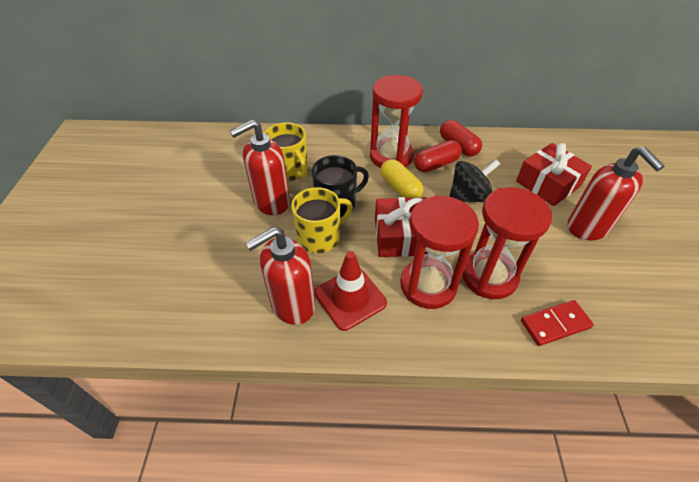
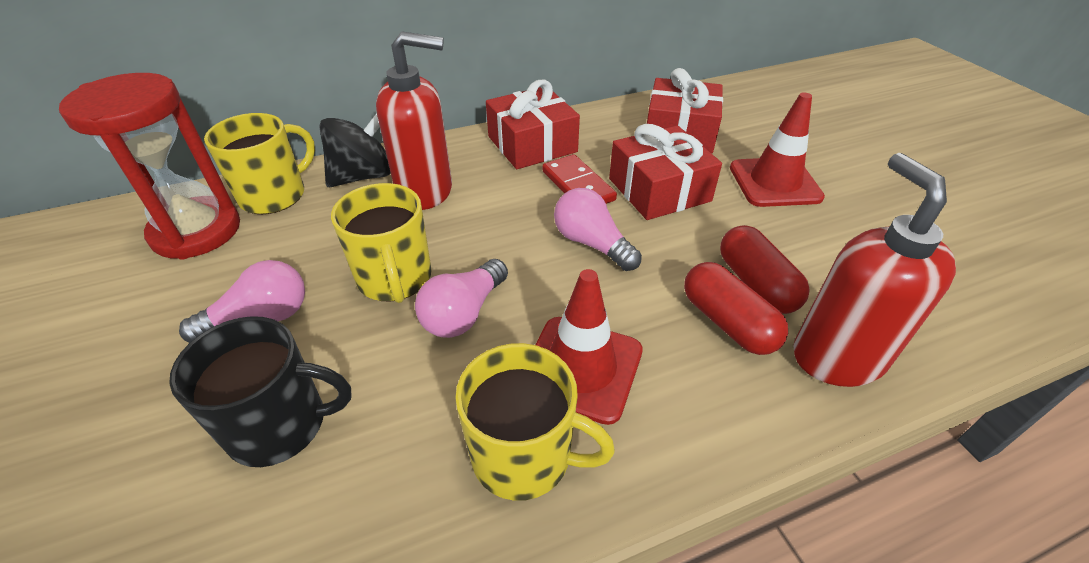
pink light bulb: none = 0 -> [179,260,305,343] [415,259,508,338] [554,188,642,271] = 3
red gift: [375,197,426,257] [516,143,592,206] = 2 -> [486,79,580,169] [609,124,722,220] [647,68,723,153] = 3
red hourglass: [370,75,423,168] [400,195,479,309] [462,187,552,299] = 3 -> [59,73,240,260] = 1
red soap dispenser: [230,120,290,215] [245,227,315,325] [568,147,665,240] = 3 -> [376,31,452,210] [793,153,956,387] = 2
red traffic cone: [314,251,387,331] = 1 -> [535,269,643,425] [730,92,825,207] = 2
yellow capsule: [380,159,423,198] = 1 -> none = 0
yellow mug: [264,122,308,181] [291,187,353,253] = 2 -> [204,113,315,214] [331,183,432,303] [455,343,615,501] = 3

